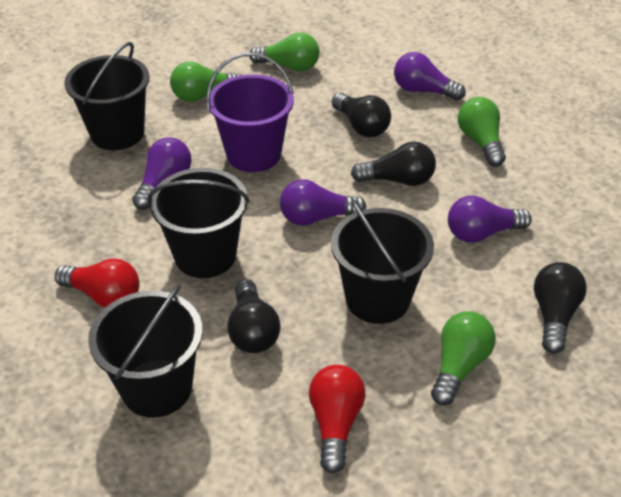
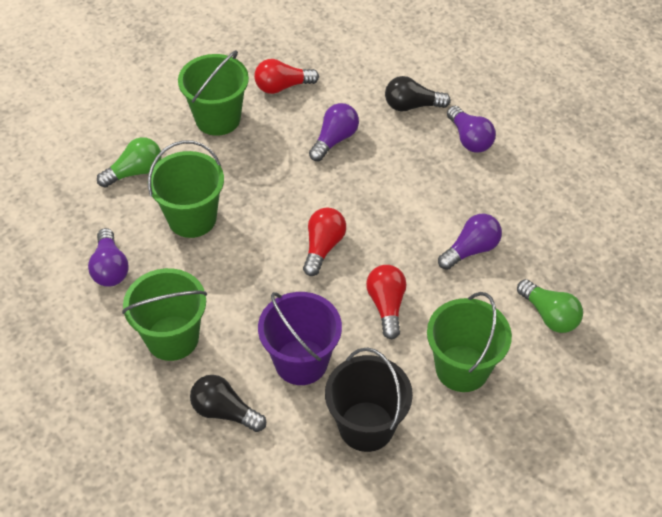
black bucket: [64,42,150,150] [88,284,203,418] [148,168,250,278] [331,199,434,324] = 4 -> [325,347,413,452] = 1
black light bulb: [227,279,281,353] [332,93,391,137] [351,142,436,186] [534,262,587,354] = 4 -> [190,375,266,432] [385,76,451,111] = 2
green bucket: none = 0 -> [122,268,207,361] [148,140,224,238] [178,50,249,136] [427,292,512,392] = 4
green light bulb: [170,62,241,102] [249,33,319,71] [431,311,496,405] [458,97,506,166] = 4 -> [97,137,162,188] [517,279,583,333] = 2
red light bulb: [55,258,139,308] [309,365,365,474] = 2 -> [254,59,319,94] [303,207,346,276] [366,265,406,339] = 3

